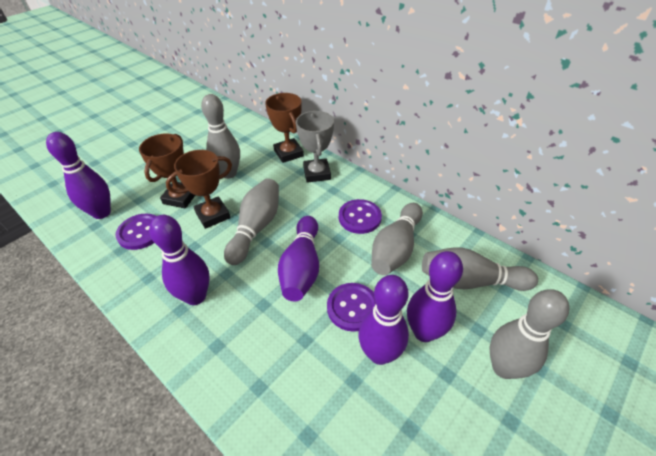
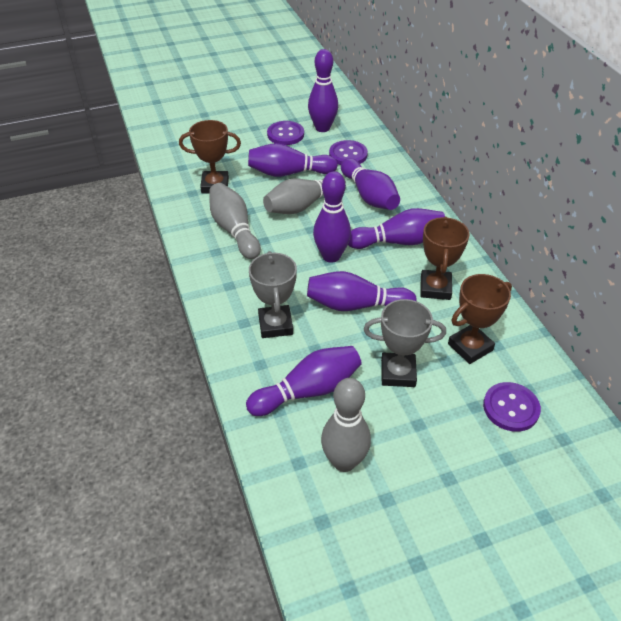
grey bowling pin: [201,94,240,179] [224,178,279,265] [371,203,423,275] [422,248,538,291] [490,289,570,379] = 5 -> [209,183,261,259] [263,177,346,214] [321,378,371,472] = 3
grey trophy: [296,111,334,183] = 1 -> [249,251,297,338] [364,299,446,387] = 2
purple bowling pin: [46,132,111,219] [149,215,210,305] [278,216,319,301] [358,275,409,365] [407,251,463,342] = 5 -> [246,346,362,416] [248,143,338,177] [307,271,416,311] [308,49,338,132] [313,171,351,263] [341,158,400,210] [348,208,445,249] = 7

